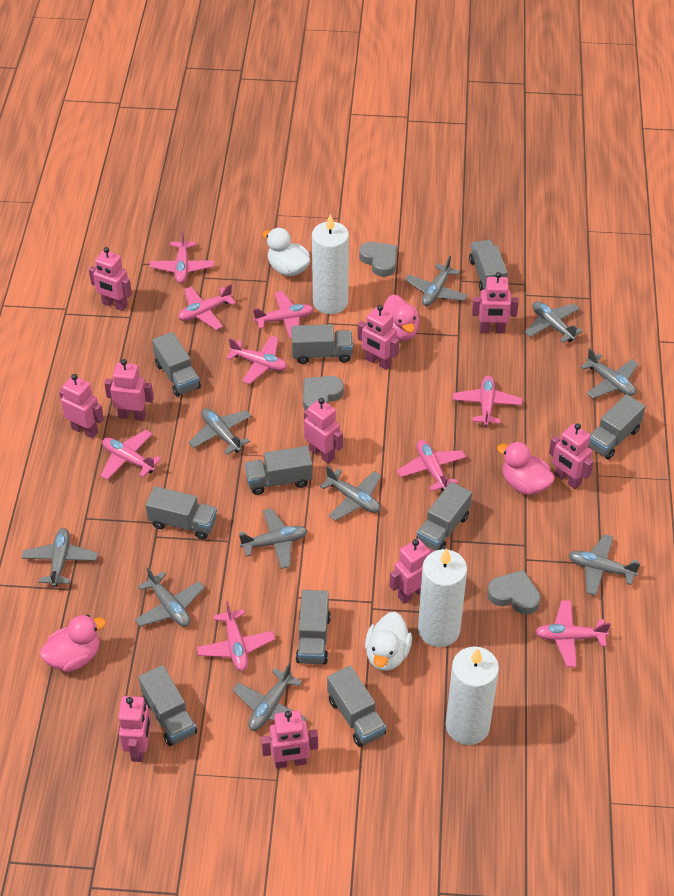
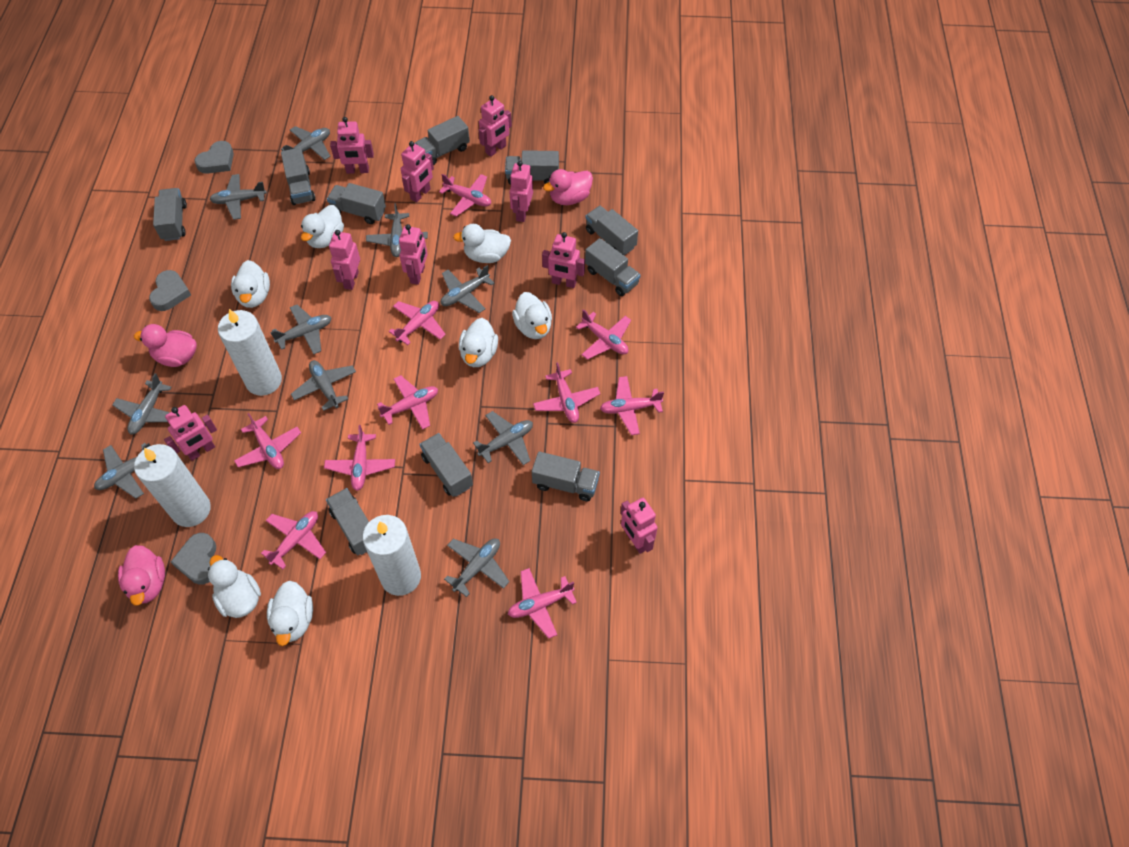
pink plane: [100,430,161,480] [150,230,214,284] [178,284,236,330] [197,601,275,671] [226,336,287,384] [253,291,314,339] [397,440,466,491] [453,375,522,426] [535,600,611,667] = 9 -> [234,413,301,469] [261,511,326,569] [324,425,395,491] [377,375,438,430] [389,301,446,345] [439,174,491,217] [508,568,577,639] [533,362,600,423] [576,309,631,360] [600,376,664,435] = 10
pink robot: [59,374,104,438] [89,247,132,311] [104,359,154,421] [118,696,151,762] [261,710,318,768] [304,398,343,464] [358,305,399,370] [390,539,434,604] [472,272,519,333] [549,423,593,489] = 10 -> [164,405,217,461] [329,230,360,290] [330,117,374,174] [399,224,428,285] [401,141,434,202] [478,95,512,157] [509,161,533,222] [542,232,585,288] [621,498,658,554] = 9
white duck: [262,228,310,276] [365,612,412,671] = 2 -> [208,555,261,618] [231,260,270,308] [267,581,313,646] [301,205,344,248] [453,224,511,263] [459,318,498,367] [512,292,552,339] = 7

